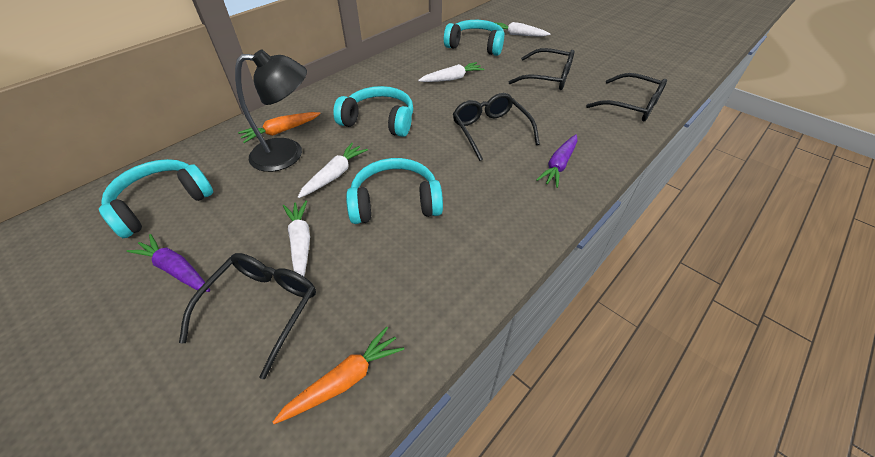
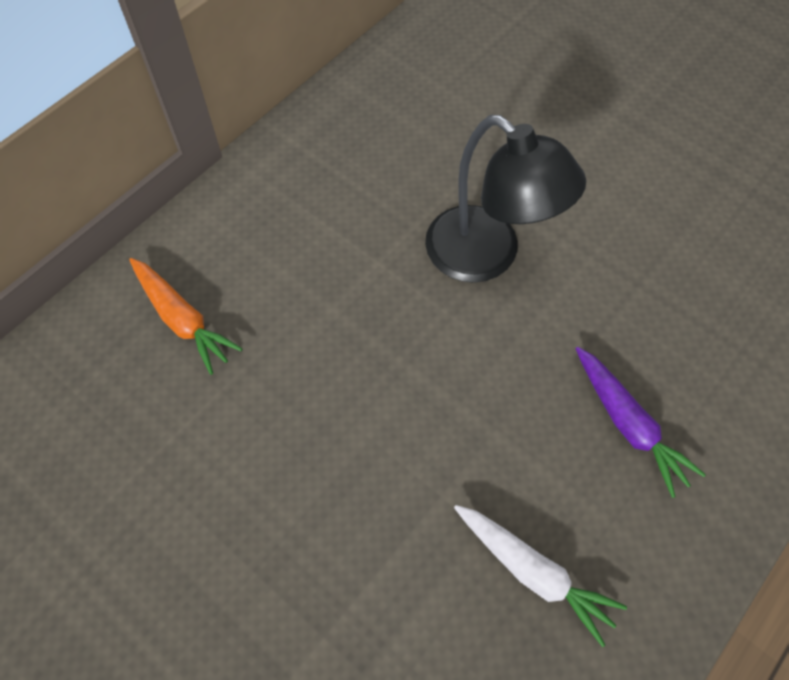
black glasses: [179,253,316,379] [453,93,540,161] [509,48,574,90] [586,73,667,121] = 4 -> none = 0
orange carrot: [238,112,321,143] [273,326,404,424] = 2 -> [129,258,243,375] = 1
purple carrot: [127,234,210,292] [536,134,577,188] = 2 -> [576,347,706,498] = 1
turquoise headphones: [99,159,213,238] [333,86,413,137] [346,158,443,224] [444,20,504,56] = 4 -> none = 0
white carrot: [283,200,310,276] [298,143,368,198] [418,62,484,82] [496,22,551,36] = 4 -> [454,505,627,647] = 1

